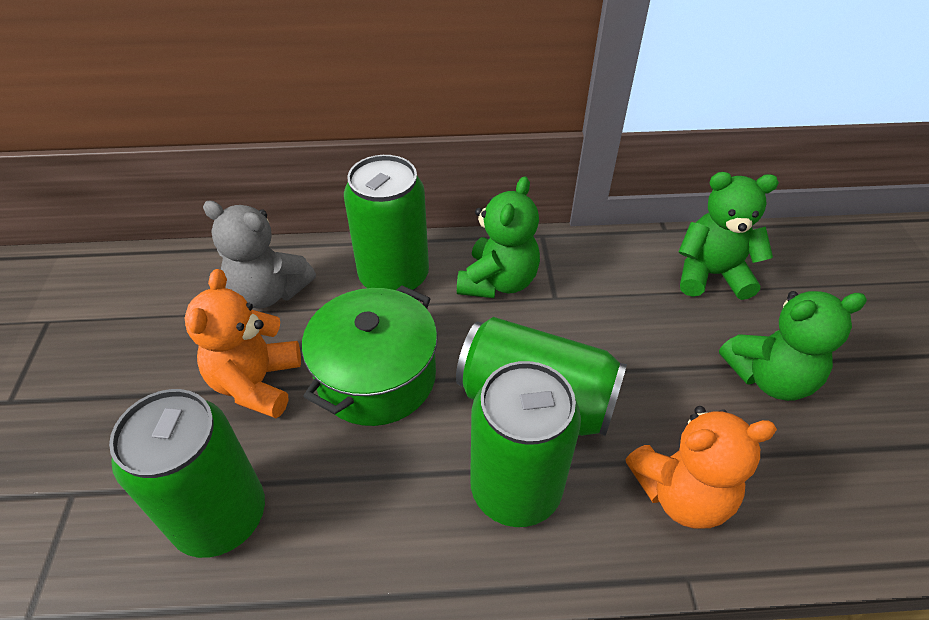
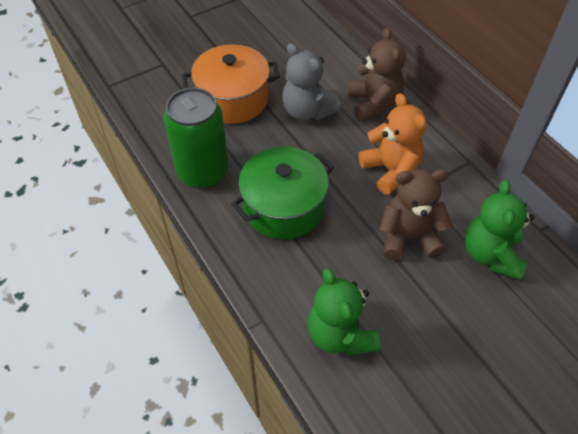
brown teddy bear: none = 0 -> [348,28,406,121] [379,169,452,260] = 2
green can: [109,389,265,558] [344,155,429,290] [456,317,627,436] [470,361,581,527] = 4 -> [164,87,229,188] = 1
green teddy bear: [457,176,540,298] [679,172,779,300] [719,291,867,401] = 3 -> [308,268,380,355] [465,180,534,280] = 2
orange pot: none = 0 -> [182,44,280,124] = 1
orange teddy bear: [185,269,301,418] [625,406,777,529] = 2 -> [359,93,426,195] = 1

